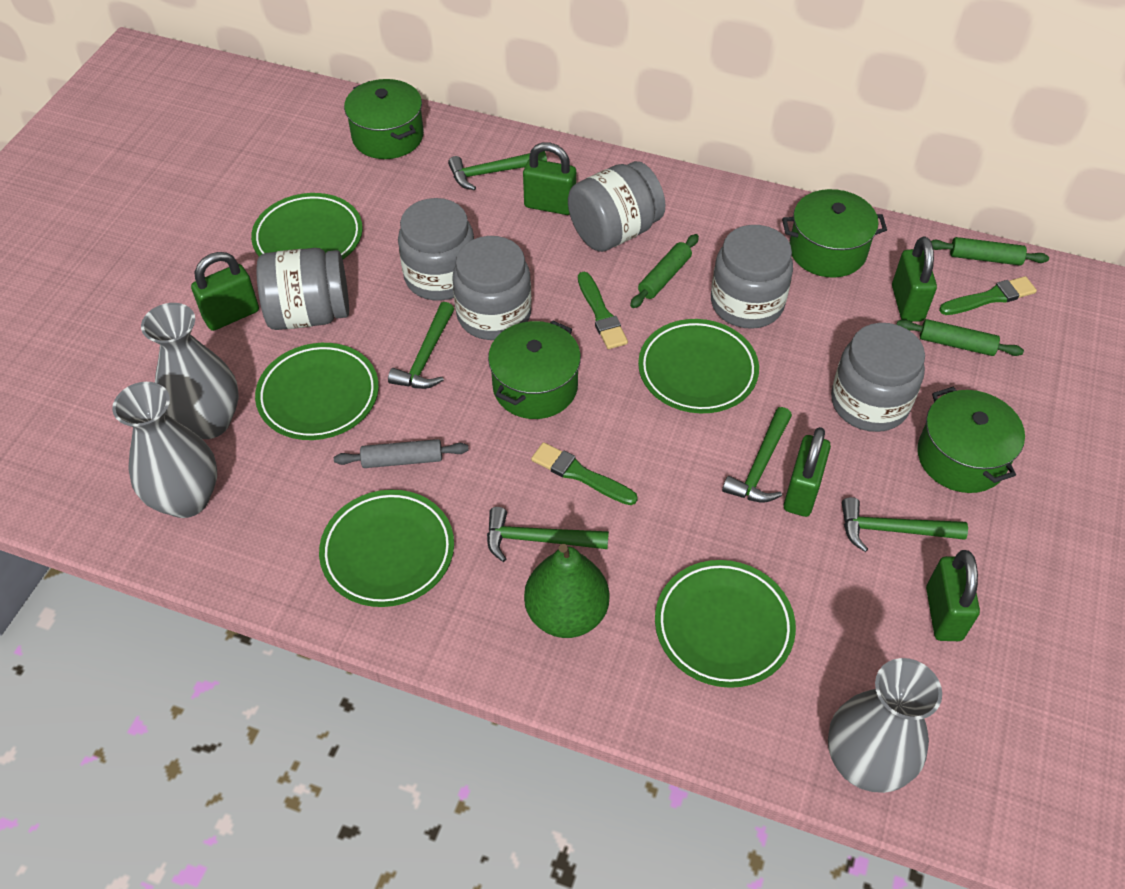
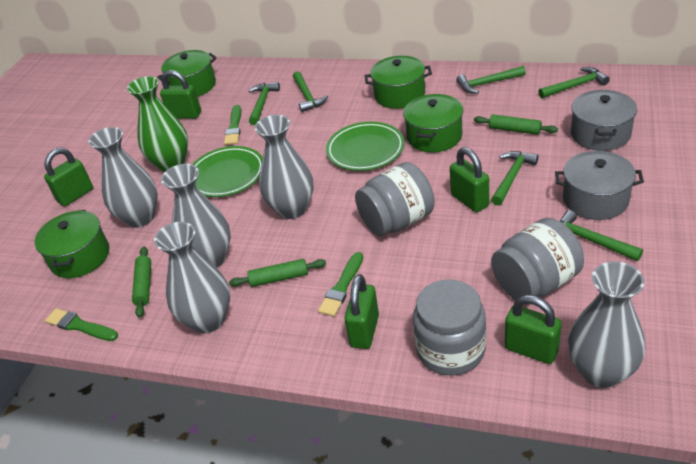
green hammer: [388,302,454,389] [448,151,547,190] [487,507,609,562] [722,407,792,503] [842,497,968,552] = 5 -> [249,82,280,125] [293,71,328,112] [456,66,526,94] [491,151,539,206] [538,67,610,98] [560,210,643,261] = 6
green pear: [524,544,609,638] = 1 -> none = 0
green plate: [251,193,363,259] [255,343,379,440] [319,490,454,607] [638,319,759,413] [655,560,796,688] = 5 -> [192,146,263,197] [326,122,405,171] = 2
green vase: none = 0 -> [127,76,188,172] = 1
grey jar: [256,248,349,330] [398,198,474,300] [452,236,532,340] [568,161,665,252] [711,225,793,329] [831,323,925,432] = 6 -> [355,162,435,236] [413,279,486,375] [491,218,584,300] = 3
grey pot: none = 0 -> [555,151,644,220] [571,90,637,151] = 2
grey rolling pin: [334,439,469,468] = 1 -> none = 0
grey vase: [112,382,217,518] [141,303,239,439] [828,658,942,793] = 3 -> [88,127,158,228] [154,222,230,333] [161,164,231,268] [255,115,314,219] [568,261,645,388] = 5

